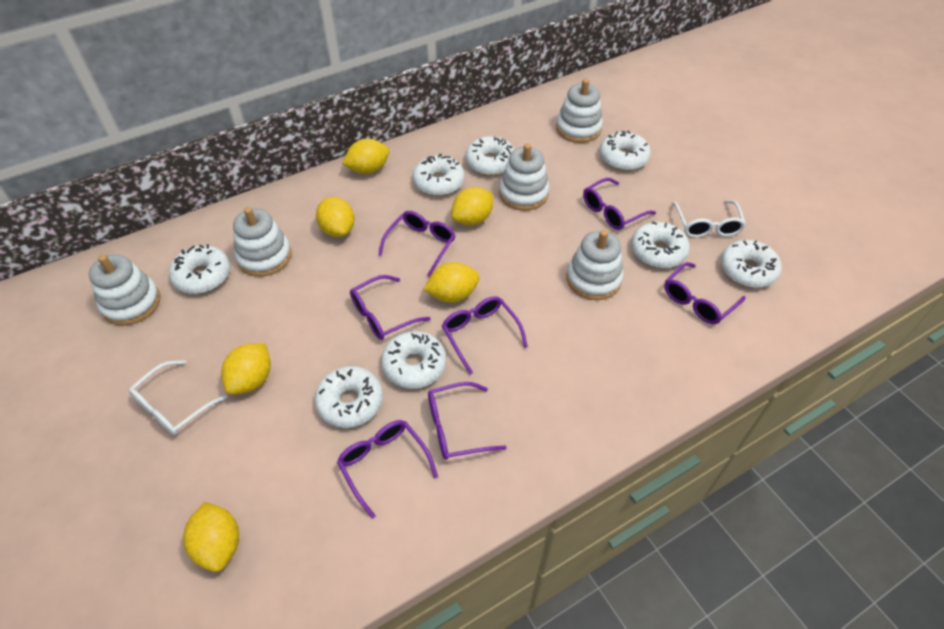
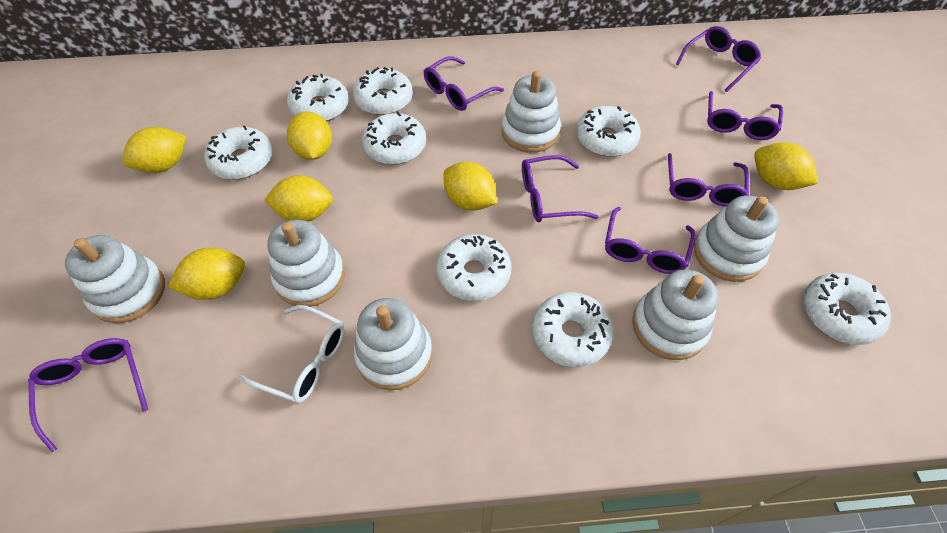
white glasses: [128,360,228,436] [672,200,746,238] = 2 -> [238,305,345,403] = 1
white stacking toy: [89,254,160,326] [233,207,292,277] [499,143,549,211] [556,79,603,143] [567,230,624,300] = 5 -> [65,235,165,323] [267,220,345,307] [354,298,432,390] [501,71,561,153] [632,269,718,360] [694,195,779,282] = 6

